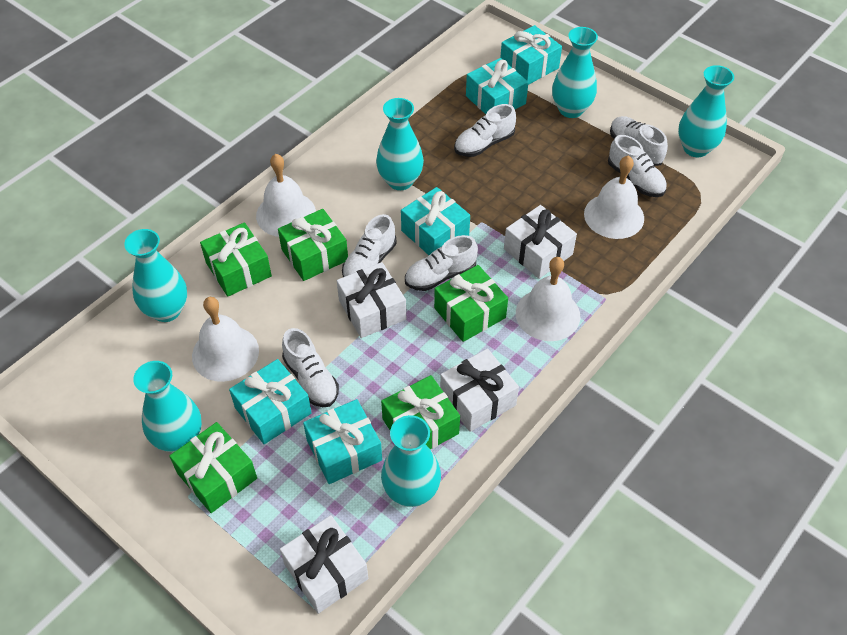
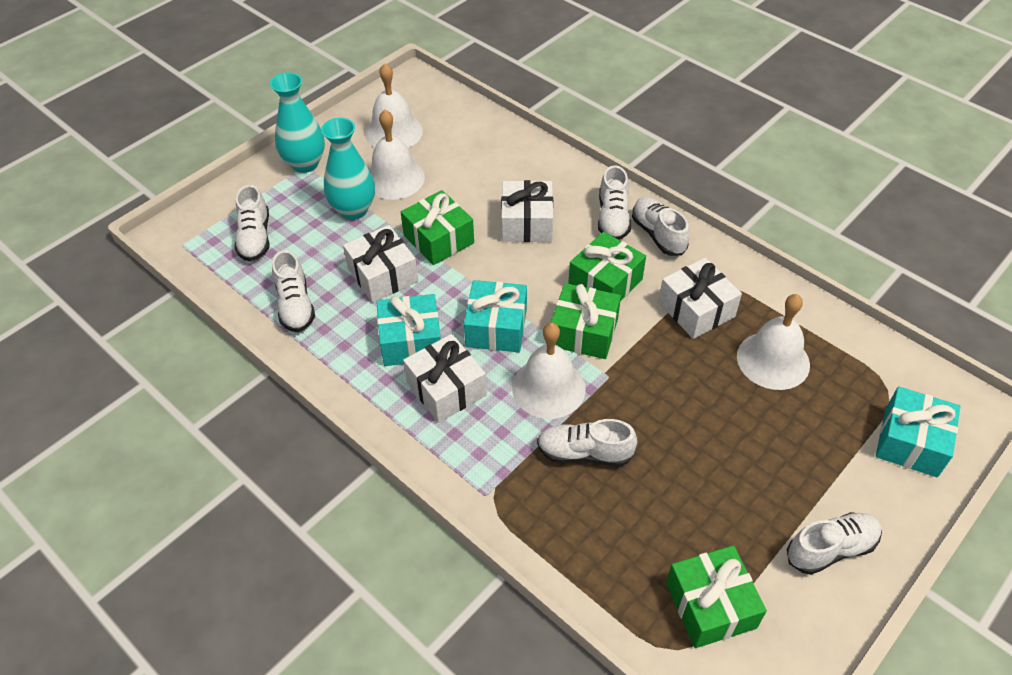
green gift: [169,422,257,513] [200,222,272,297] [278,209,348,281] [381,375,460,449] [434,265,508,342] = 5 -> [401,190,474,265] [551,283,621,359] [568,231,646,300] [666,545,767,648] = 4
turquoise gift: [229,359,312,444] [303,399,382,484] [401,187,470,255] [466,58,528,114] [500,25,562,85] = 5 -> [376,294,441,366] [464,280,527,352] [876,386,961,477] = 3
turquoise vase: [124,229,187,322] [133,361,202,452] [376,98,424,190] [381,415,441,507] [552,27,598,118] [678,65,734,157] = 6 -> [270,72,325,173] [321,118,375,220] = 2

